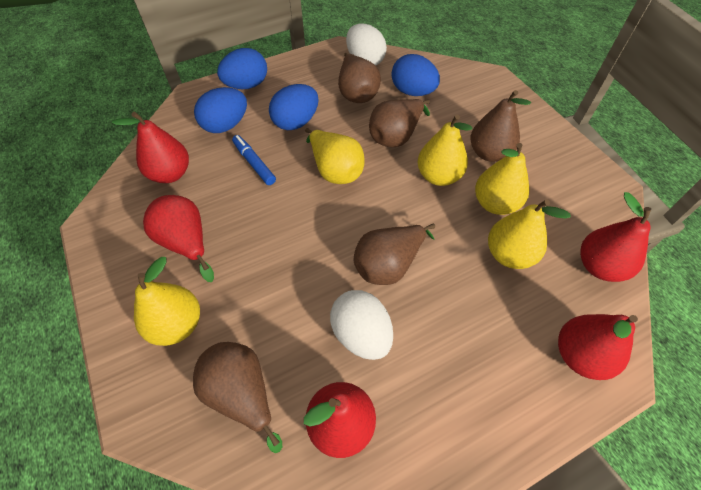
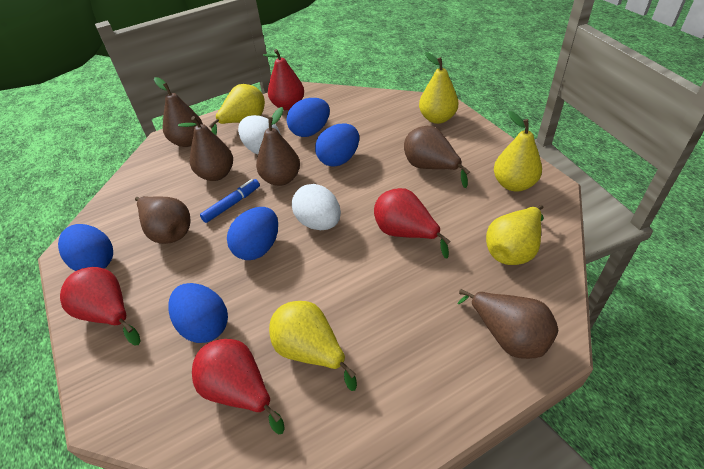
blue egg: [194,87,247,133] [217,48,267,89] [269,84,319,130] [391,54,440,96] = 4 -> [58,224,113,271] [168,283,228,343] [227,207,278,260] [287,98,330,137] [315,124,359,167] = 5
brown pear: [193,342,282,453] [338,53,381,103] [354,224,435,285] [369,99,430,147] [470,90,531,162] = 5 -> [135,196,191,244] [154,77,203,147] [178,116,233,181] [256,107,300,186] [404,126,470,188] [458,289,558,359] = 6
red pear: [112,112,189,183] [143,195,214,282] [304,382,376,458] [558,314,638,380] [580,192,651,282] = 5 -> [60,267,140,346] [192,339,285,434] [263,49,304,110] [374,188,451,258] = 4

